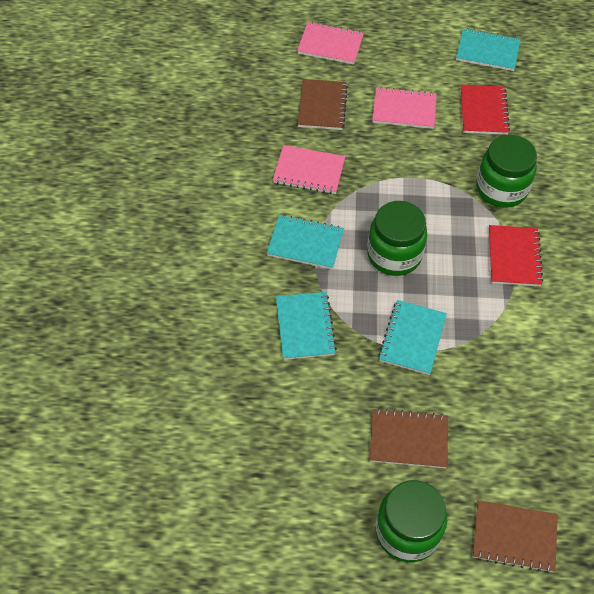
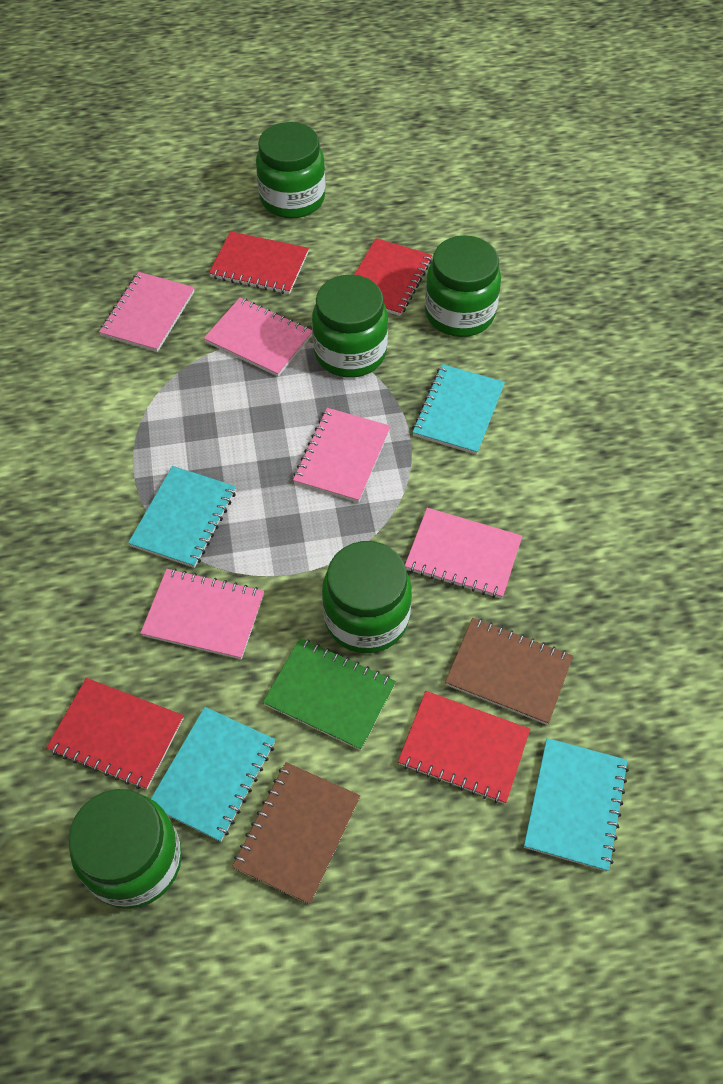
brown notebook: [298,79,348,130] [370,408,448,468] [473,500,558,573] = 3 -> [232,762,360,905] [445,618,573,725] = 2
green jar: [367,201,427,276] [375,480,447,562] [476,135,537,208] = 3 -> [68,789,182,909] [256,122,326,219] [312,275,388,378] [322,541,412,654] [425,235,501,337] = 5
green notebook: none = 0 -> [263,638,396,751] = 1
pink notebook: [273,145,345,194] [297,22,364,64] [372,87,437,129] = 3 -> [99,272,195,352] [140,568,264,660] [204,298,312,377] [293,408,391,503] [405,508,522,599] = 5
red notebook: [460,85,510,135] [489,225,543,286] = 2 -> [46,678,184,789] [209,231,309,294] [354,238,432,316] [398,691,530,804] = 4

